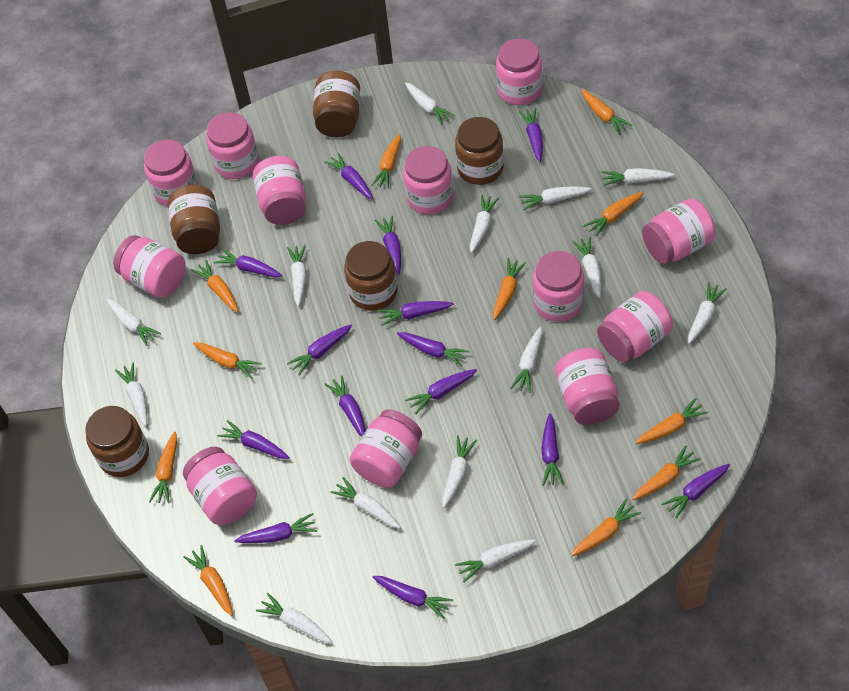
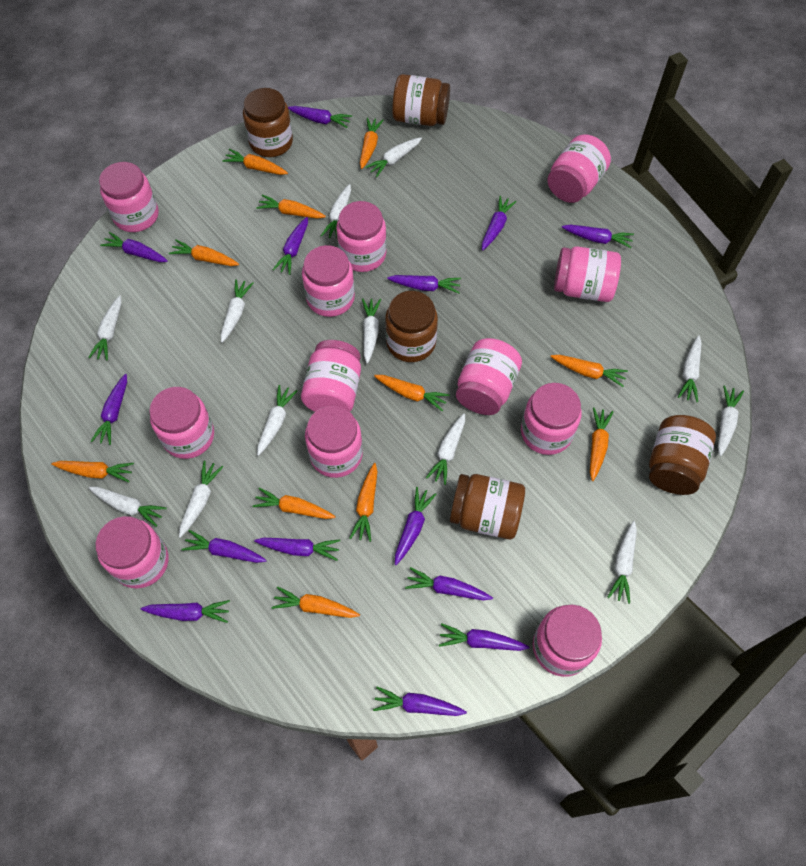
white carrot: [106,299,161,346] [115,363,148,427] [256,593,332,643] [287,245,306,306] [330,477,401,529] [405,82,455,125] [442,435,477,508] [455,539,536,582] [470,195,499,253] [511,327,542,393] [519,186,591,210] [572,237,602,298] [601,168,675,186] [688,282,727,344] = 14 -> [88,296,121,361] [89,487,167,527] [179,460,223,538] [221,279,253,343] [257,385,298,456] [321,184,351,238] [362,298,381,364] [365,137,422,177] [426,413,465,485] [608,521,637,604] [678,335,702,402] [718,385,744,456] = 12

